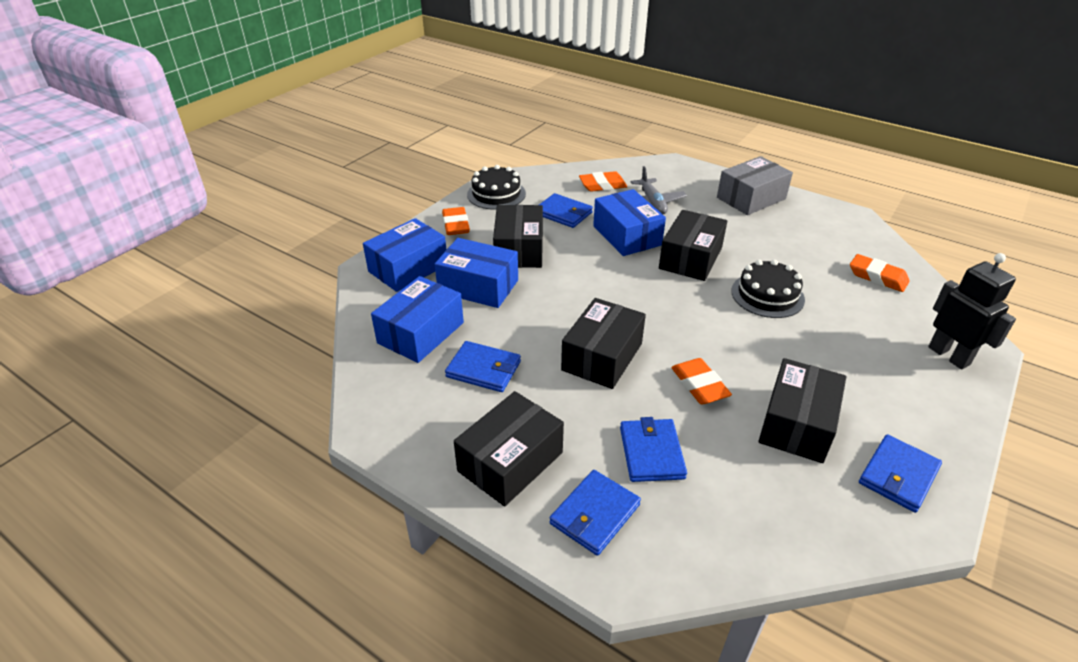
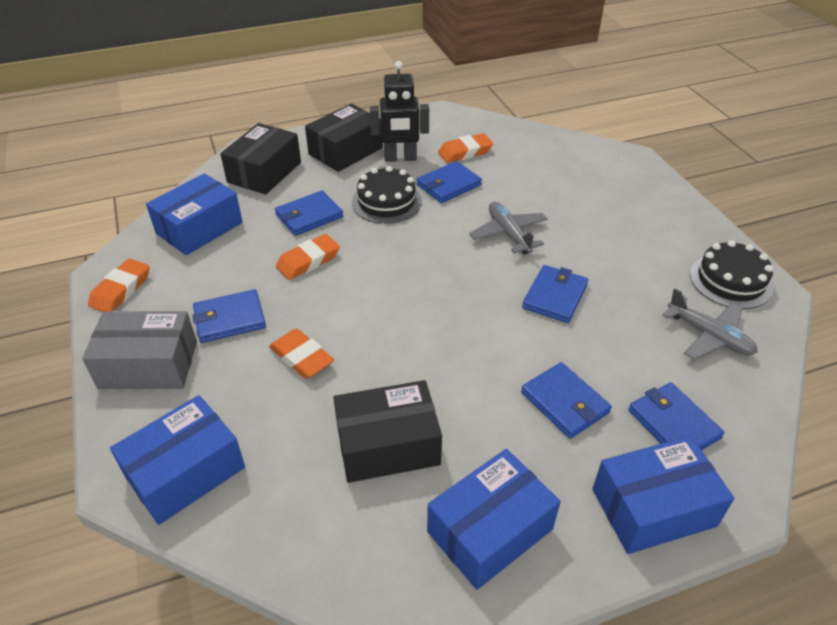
black box: [454,391,564,507] [493,205,543,268] [561,298,646,389] [659,210,727,281] [758,358,846,463] = 5 -> [220,123,301,195] [305,104,383,172] [333,380,442,483] = 3
blue wallet: [445,341,521,392] [539,193,593,228] [550,470,641,556] [620,417,687,482] [859,434,942,513] = 5 -> [193,289,266,343] [275,190,343,236] [417,161,482,203] [521,362,612,439] [522,265,589,323] [628,382,725,450] = 6
grey plane: [631,166,687,214] = 1 -> [469,202,548,254] [662,288,758,360] = 2

